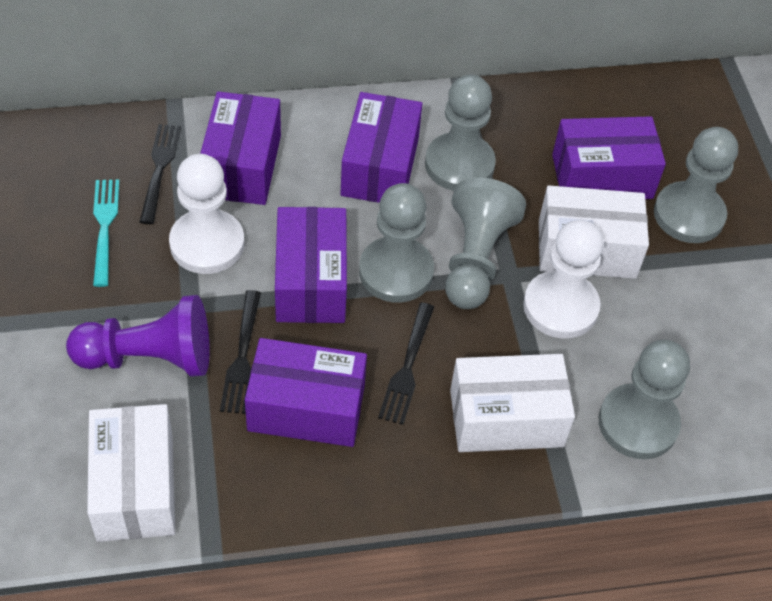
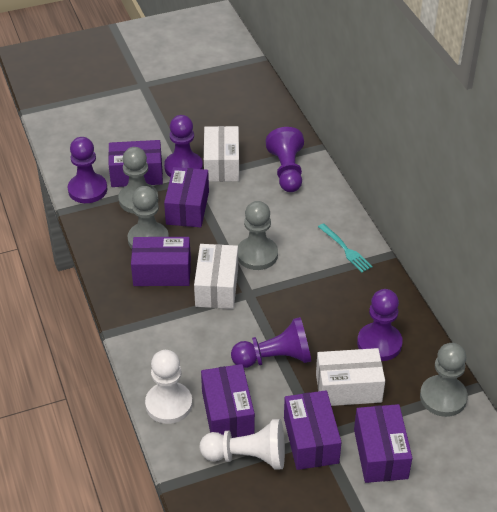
black fork: [139,124,181,224] [220,290,261,414] [378,303,434,425] = 3 -> none = 0
grey pawn: [359,183,434,303] [425,75,496,191] [445,178,526,309] [599,340,690,459] [654,127,738,243] = 5 -> [118,147,158,214] [128,186,169,249] [238,201,278,270] [420,343,468,417] = 4
purple box: [200,91,281,205] [245,338,367,447] [275,207,347,323] [340,92,422,203] [552,116,666,199] = 5 -> [108,140,163,187] [131,237,191,286] [164,167,209,227] [201,364,255,438] [284,390,342,470] [354,404,412,483] = 6
purple pawn: [66,295,210,377] = 1 -> [68,137,107,203] [164,115,203,177] [231,317,311,368] [266,127,304,192] [357,289,403,361] = 5

